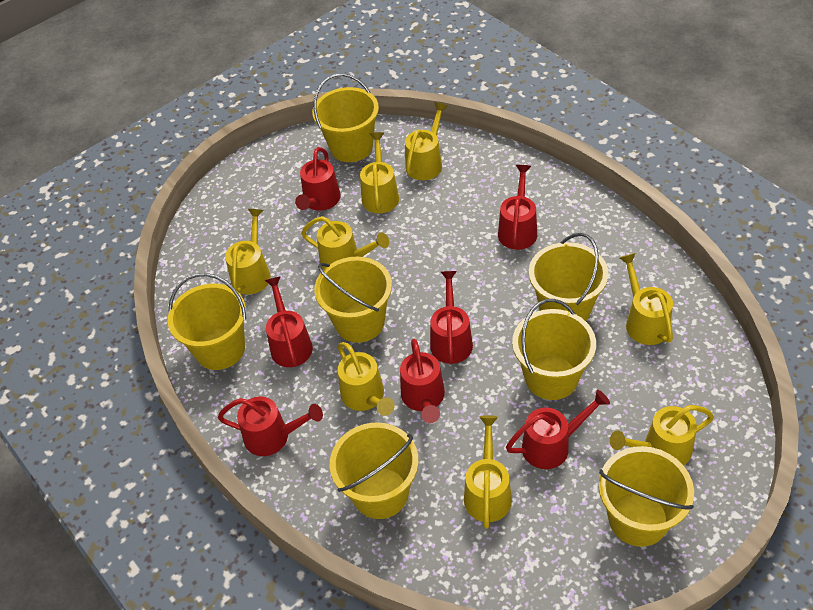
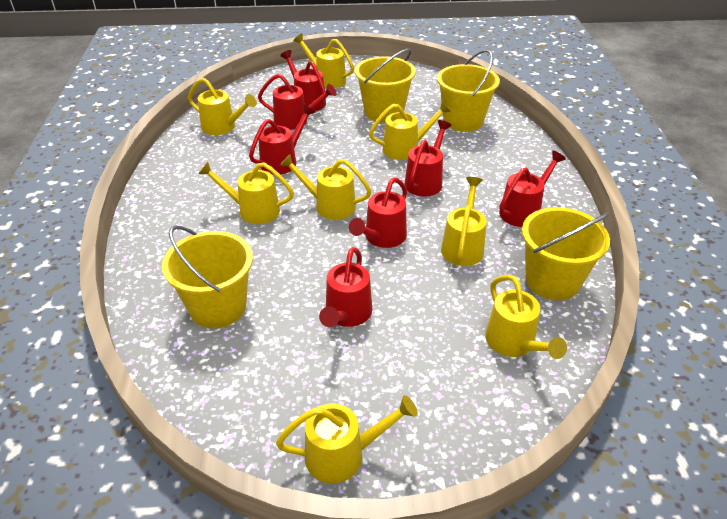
yellow bucket: [168,273,246,370] [312,73,379,162] [314,257,392,343] [330,422,419,519] [512,299,596,400] [529,233,609,321] [599,446,694,547] = 7 -> [162,226,253,328] [355,49,416,122] [437,49,500,132] [522,207,610,300] = 4

